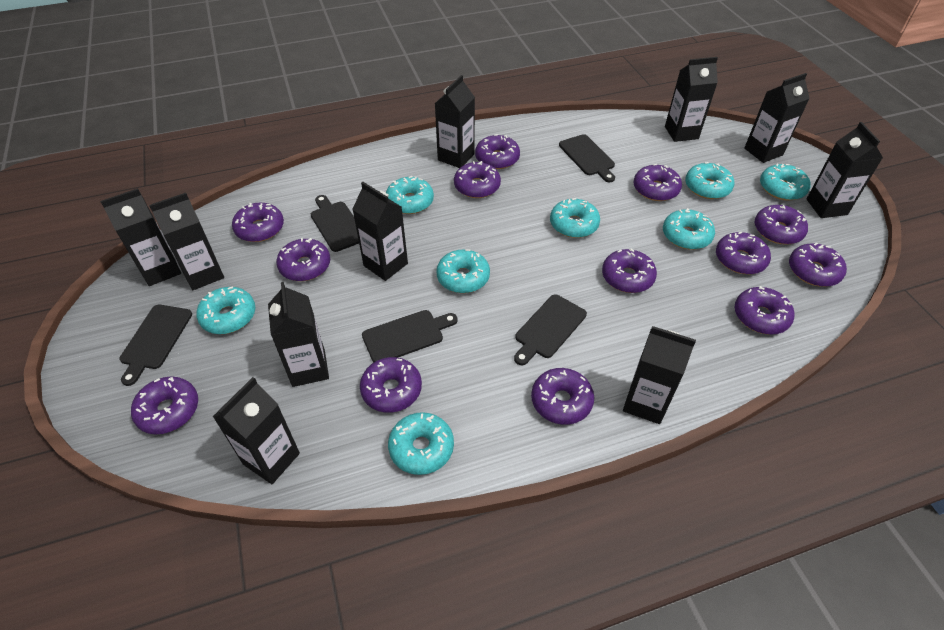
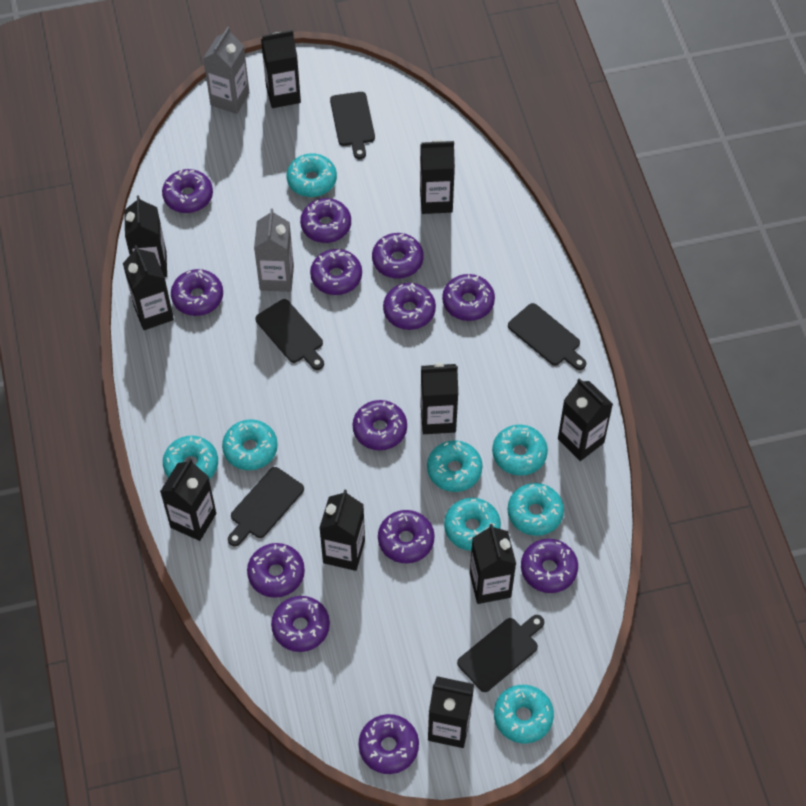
grey carton: none = 0 -> [203,27,250,114] [254,208,294,292] = 2

